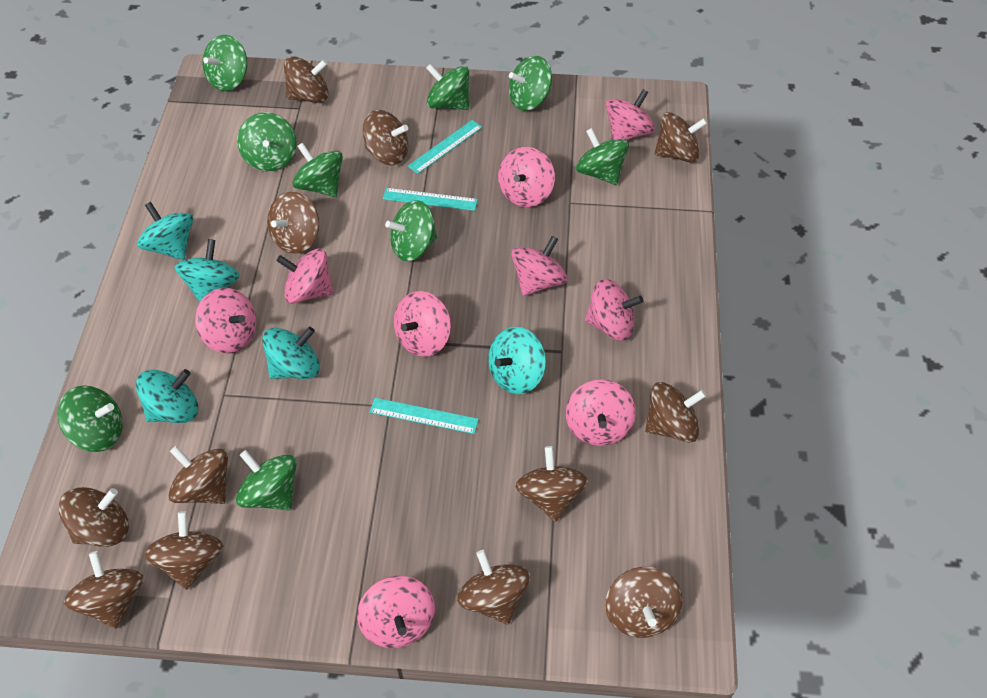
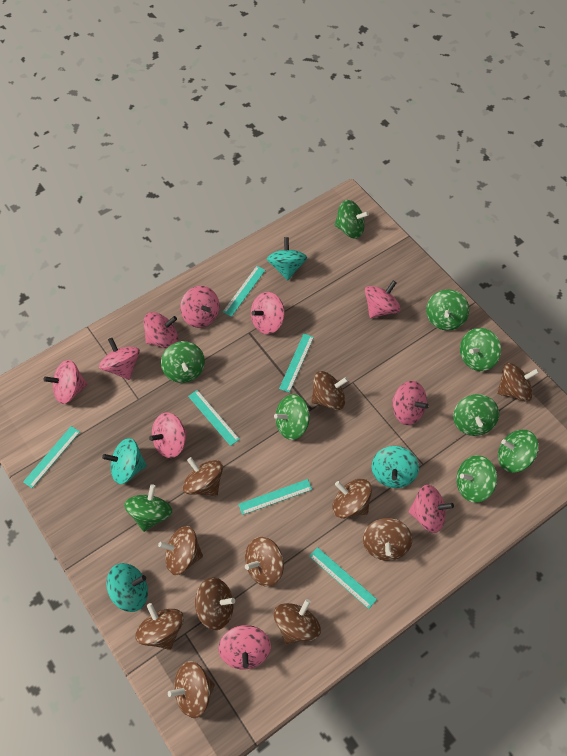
brown spinning top: [59,487,129,547] [64,551,143,629] [144,511,223,590] [169,446,228,504] [267,192,319,254] [284,56,329,103] [363,110,408,165] [457,550,530,625] [516,446,588,522] [605,567,683,638] [645,382,706,443] [655,112,707,163] = 12 -> [135,603,184,650] [158,526,203,575] [168,661,215,718] [183,457,223,496] [195,577,235,630] [245,537,284,587] [274,599,321,644] [311,371,349,410] [332,479,372,518] [363,518,412,561] [497,363,539,402] = 11
pink spinning top: [195,288,257,353] [276,248,334,304] [357,576,435,648] [394,291,451,357] [498,147,555,207] [511,236,567,296] [566,380,636,446] [585,279,643,341] [605,89,655,140] = 9 -> [43,360,87,404] [99,338,140,380] [143,312,178,348] [149,412,187,458] [180,286,219,328] [219,625,271,669] [251,292,284,334] [365,281,401,318] [392,381,429,425] [409,485,454,533] = 10
turquoise ruler: [370,398,479,434] [383,188,478,211] [408,120,482,174] = 3 -> [23,426,80,488] [188,390,240,446] [223,266,265,317] [238,479,312,515] [279,334,314,393] [309,547,377,609] = 6
turquoise spinning top: [136,369,198,423] [137,202,193,260] [175,239,240,302] [262,327,320,379] [488,327,546,394] = 5 -> [102,438,147,484] [106,563,148,612] [267,237,307,281] [372,446,419,488] = 4

